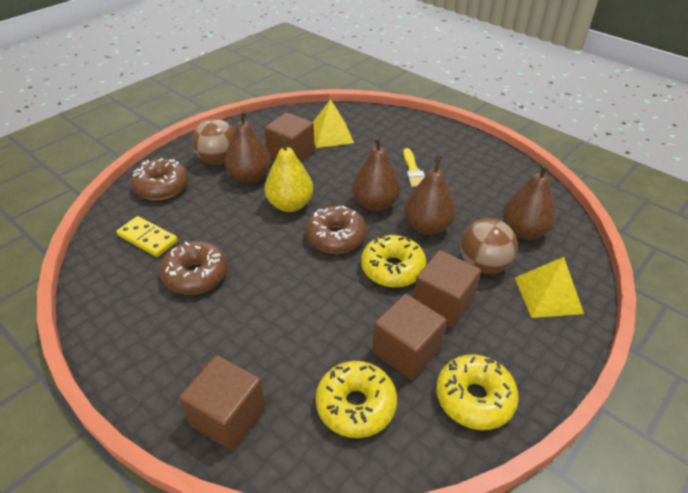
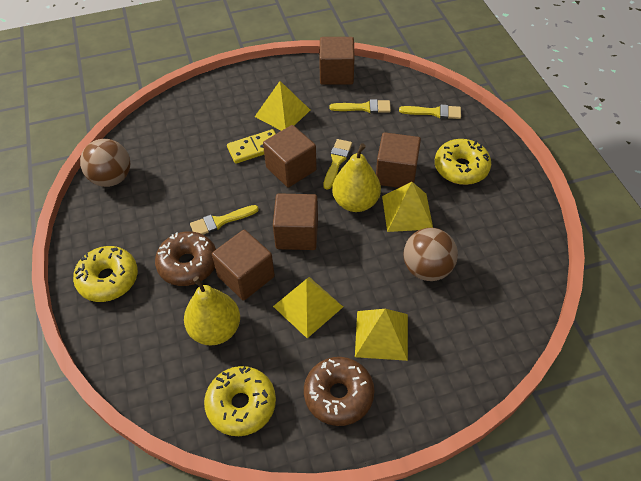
brown cube: [179,355,266,451] [264,112,315,162] [373,294,447,380] [413,250,481,328] = 4 -> [212,230,275,301] [263,125,317,188] [273,193,318,250] [319,37,355,85] [376,132,421,188] = 5
brown donut: [131,158,189,200] [160,241,228,295] [305,206,367,254] = 3 -> [155,231,216,286] [304,357,375,426] = 2
brown pear: [225,109,271,184] [352,136,401,211] [404,155,456,235] [503,163,556,240] = 4 -> none = 0
yellow brush: [403,148,425,187] = 1 -> [190,205,259,234] [323,139,352,190] [329,99,391,113] [399,105,461,119] = 4
yellow pear: [265,134,313,212] = 1 -> [184,276,240,346] [332,143,381,212] = 2
yellow pyramid: [313,99,354,148] [515,257,584,318] = 2 -> [255,81,310,131] [273,277,343,338] [355,309,408,361] [382,182,433,232] = 4

